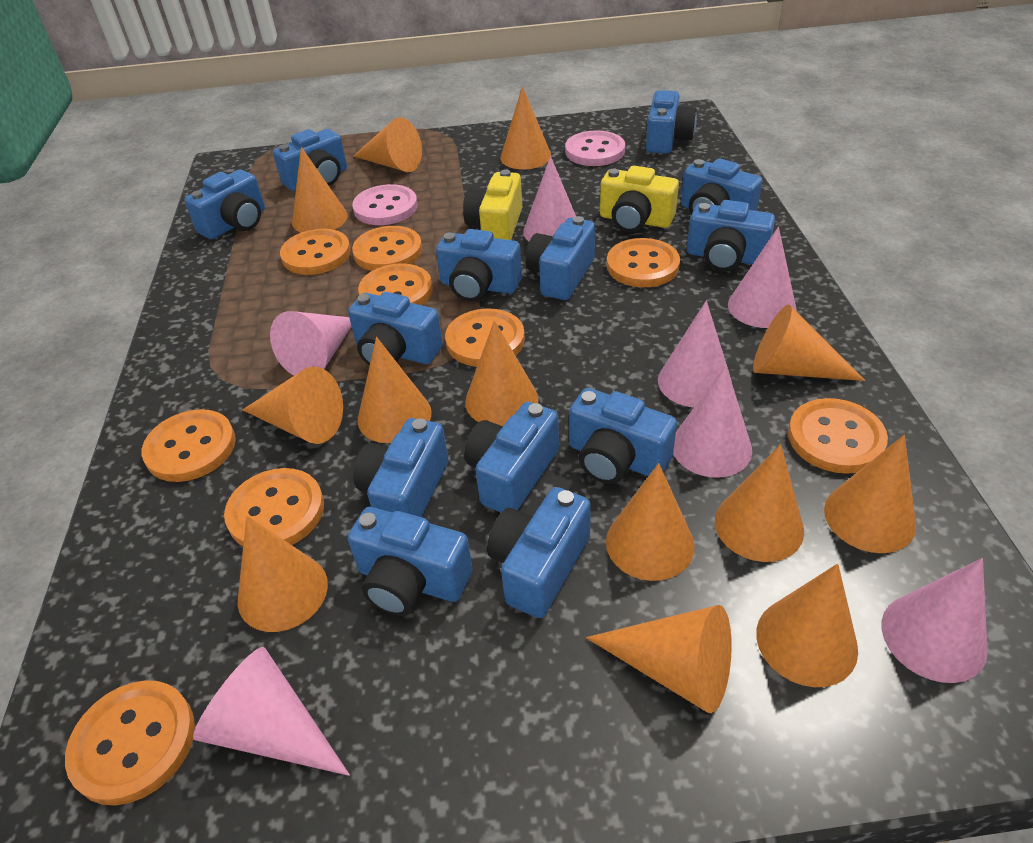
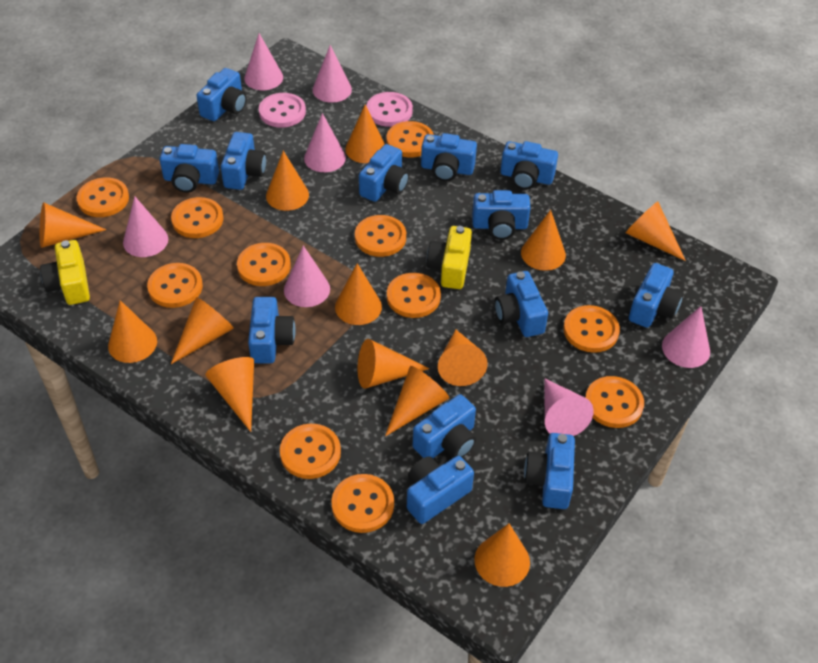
orange button: [65,680,195,806] [142,409,236,482] [224,468,324,546] [280,229,351,275] [352,226,422,271] [358,263,433,305] [445,308,525,367] [607,238,680,287] [788,398,888,474] = 9 -> [77,177,129,217] [147,263,203,308] [171,197,224,238] [237,243,291,286] [280,424,341,479] [331,474,394,533] [355,215,406,257] [387,121,434,157] [387,273,441,318] [563,305,620,353] [585,376,644,428] = 11

